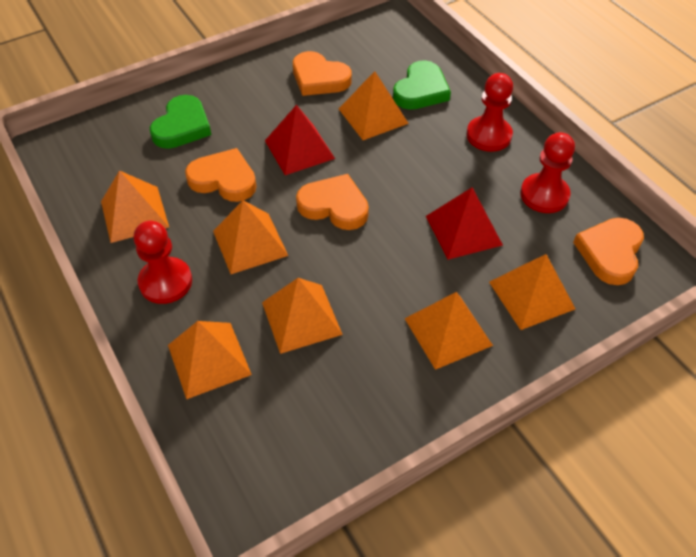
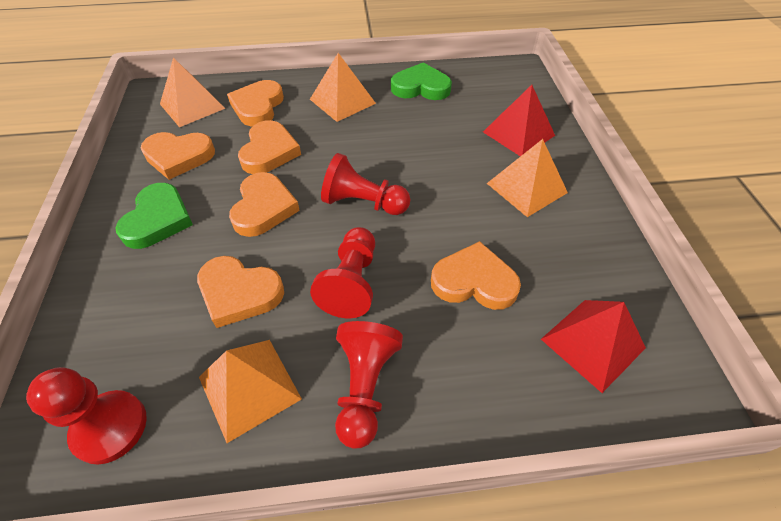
orange heart: [185,148,257,202] [293,51,352,96] [296,174,369,230] [573,218,644,285] = 4 -> [141,132,215,180] [197,256,284,328] [227,80,284,126] [229,172,300,237] [238,120,301,174] [431,241,521,310] = 6
orange pyramid: [101,170,169,243] [168,321,252,399] [213,200,288,274] [262,278,343,354] [339,71,409,140] [405,292,493,370] [489,254,575,330] = 7 -> [160,57,225,127] [199,340,302,443] [310,53,376,122] [487,139,568,217] = 4
red pawn: [134,221,192,304] [467,73,513,152] [520,132,575,213] = 3 -> [26,367,147,465] [310,227,375,318] [321,153,411,215] [335,321,403,449] = 4

